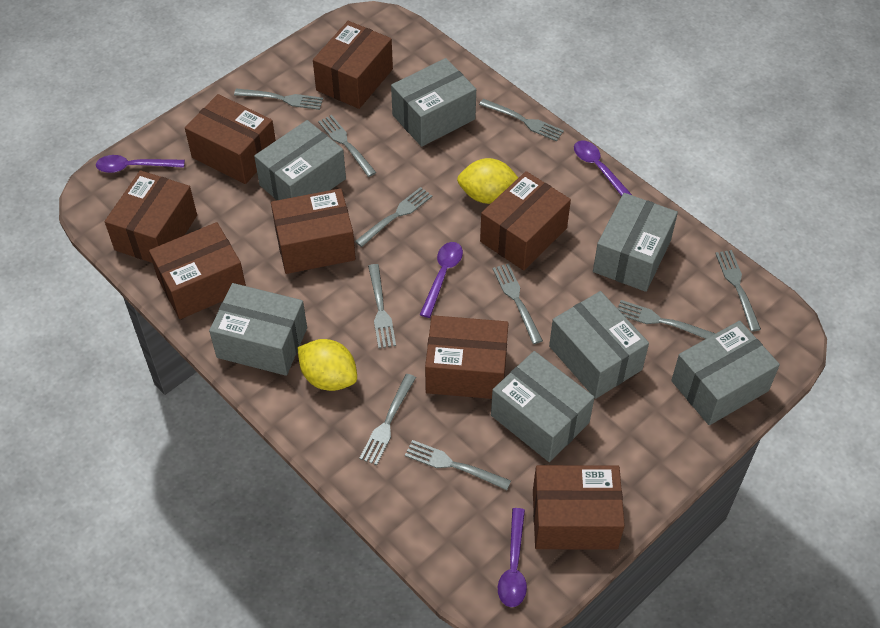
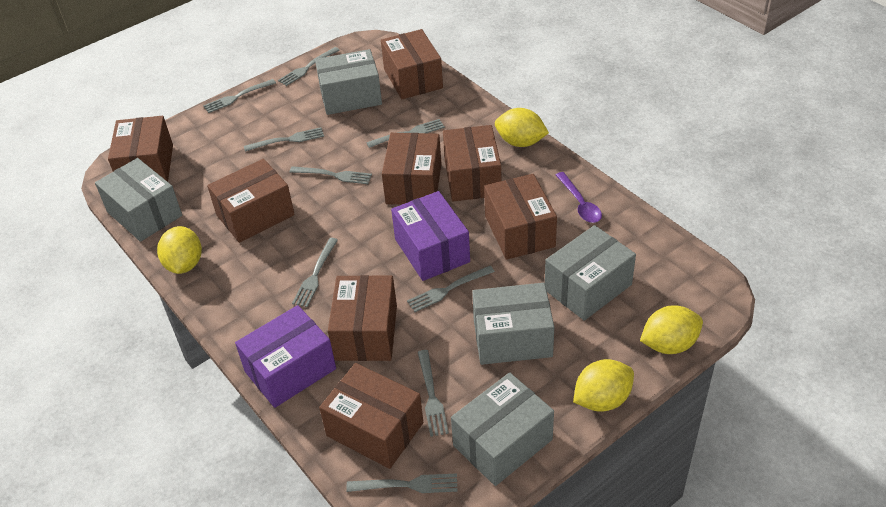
grey box: [209,283,307,376] [254,120,346,200] [391,58,476,147] [491,351,595,462] [549,291,649,399] [593,193,678,292] [671,321,780,425] = 7 -> [95,158,182,242] [315,49,382,115] [451,373,554,486] [472,283,554,365] [545,225,636,321] = 5
grey fork: [234,89,323,110] [318,115,376,177] [355,187,432,247] [359,374,416,465] [368,264,396,348] [405,440,511,490] [479,99,564,142] [492,263,543,344] [617,300,716,339] [715,250,761,332] = 10 -> [203,79,276,113] [244,127,324,152] [278,47,340,86] [290,166,372,184] [292,238,338,307] [346,474,457,493] [366,119,445,148] [407,266,495,312] [418,350,449,437] = 9
purple box: none = 0 -> [235,305,336,408] [391,191,470,281] = 2
purple spoon: [96,155,185,173] [420,242,463,318] [498,508,527,607] [574,140,632,196] = 4 -> [556,172,602,223] = 1
yellow lemon: [297,339,357,391] [457,158,518,204] = 2 -> [157,226,202,274] [495,108,549,147] [573,359,634,412] [640,305,703,354] = 4

